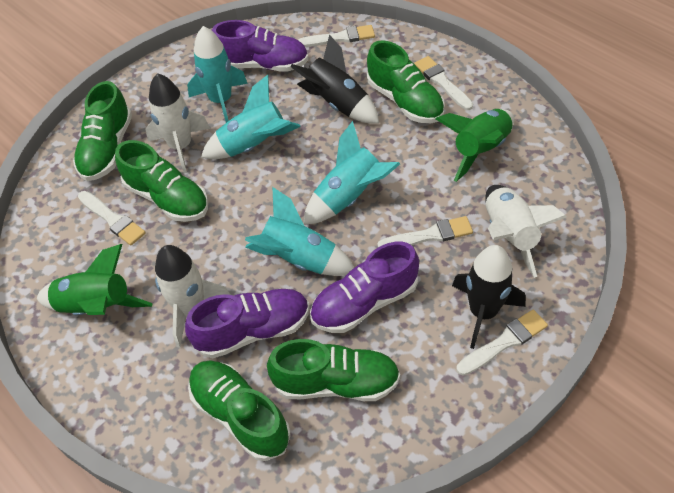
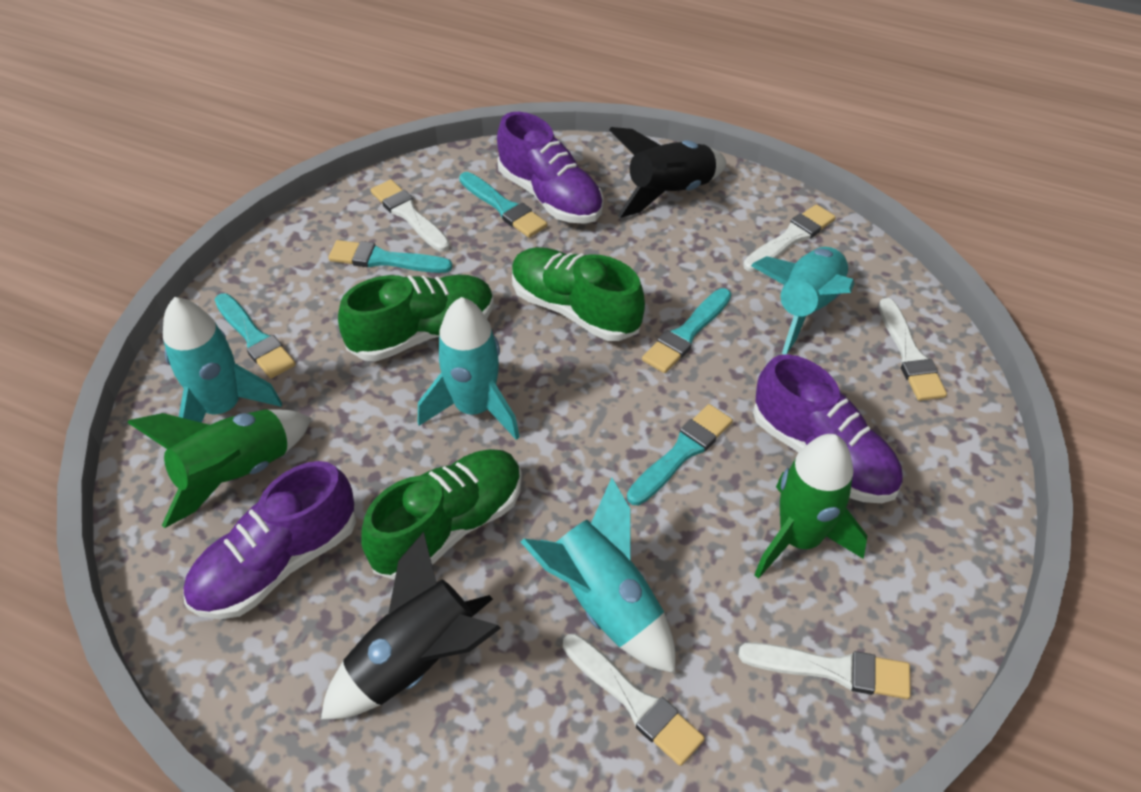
green shoe: [73,81,132,181] [115,140,208,222] [188,361,291,461] [267,339,400,401] [367,40,445,123] = 5 -> [338,275,494,362] [361,449,522,580] [512,247,645,341] = 3
turquoise brush: none = 0 -> [215,293,296,379] [328,240,453,273] [459,172,548,238] [627,404,733,505] [642,288,731,373] = 5
white rocket: [146,73,210,173] [155,245,230,348] [485,185,567,278] = 3 -> none = 0

